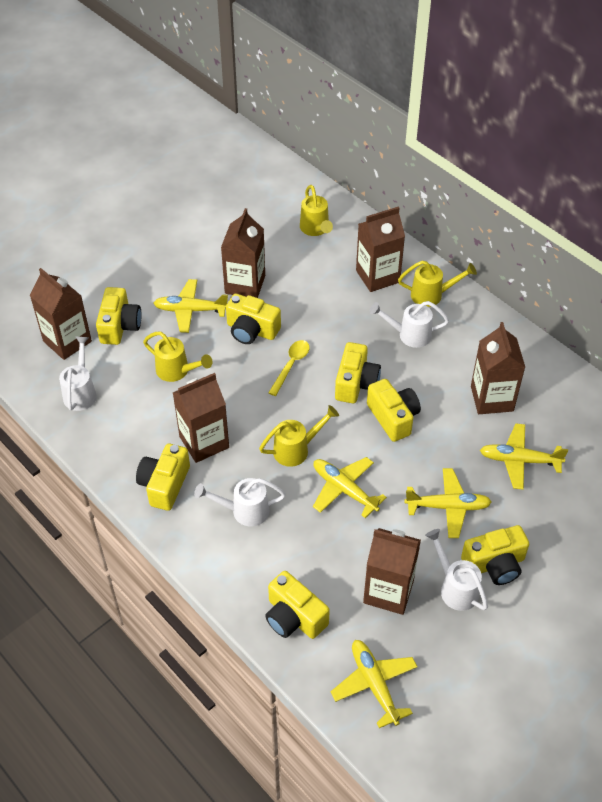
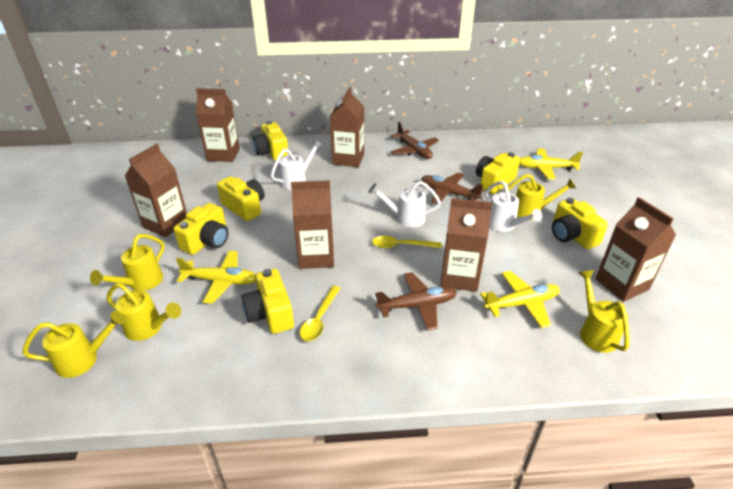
brown plane: none = 0 -> [375,272,457,330] [390,122,439,159] [421,172,484,204] = 3
white watering can: [59,337,97,411] [194,478,286,527] [369,301,449,348] [425,529,488,611] = 4 -> [271,139,323,190] [368,181,441,228] [485,181,542,232] = 3
yellow camera: [96,287,141,345] [136,444,190,511] [226,294,281,344] [265,571,330,639] [335,342,381,403] [367,379,421,442] [461,525,529,585] = 7 -> [173,203,229,255] [217,176,265,221] [242,269,294,334] [253,121,289,161] [476,152,520,194] [552,198,608,249] = 6
yellow plane: [154,279,228,333] [313,457,387,518] [331,640,418,728] [404,468,492,538] [480,423,568,490] = 5 -> [176,251,256,304] [480,271,560,328] [519,148,583,179] = 3
yellow spoon: [268,340,310,396] = 1 -> [300,286,340,341] [372,236,442,248] = 2
yellow watering can: [143,332,213,382] [259,405,339,467] [300,185,333,236] [398,261,477,307] = 4 -> [22,311,126,378] [90,234,165,291] [106,283,181,341] [504,174,576,220] [579,270,630,353] = 5

